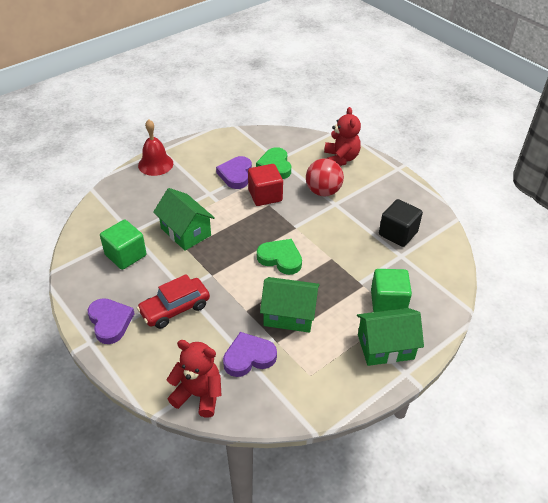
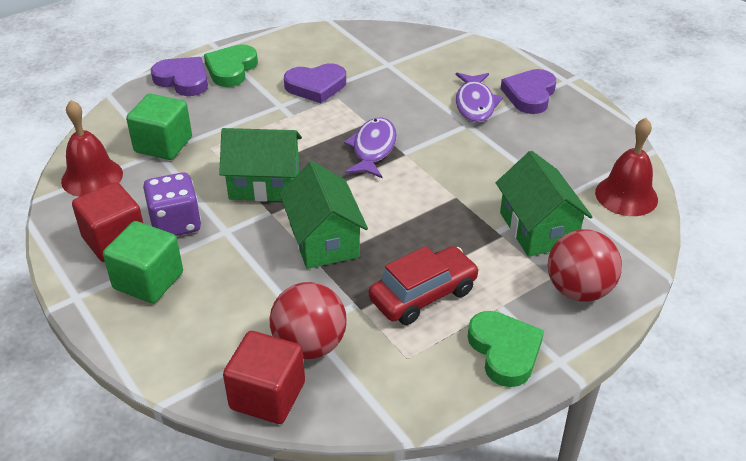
black cube: [379,199,423,247] = 1 -> none = 0
purple dice: none = 0 -> [143,172,201,236] = 1
purple fish: none = 0 -> [344,118,397,178] [456,73,503,123] = 2
red ball: [306,158,344,196] = 1 -> [270,282,347,359] [548,229,622,302] = 2
red bell: [138,120,173,176] = 1 -> [61,100,123,197] [595,118,658,216] = 2
red cube: [248,164,283,206] = 1 -> [72,182,143,262] [223,331,305,424] = 2
red teddy bear: [166,340,222,418] [324,107,361,166] = 2 -> none = 0

